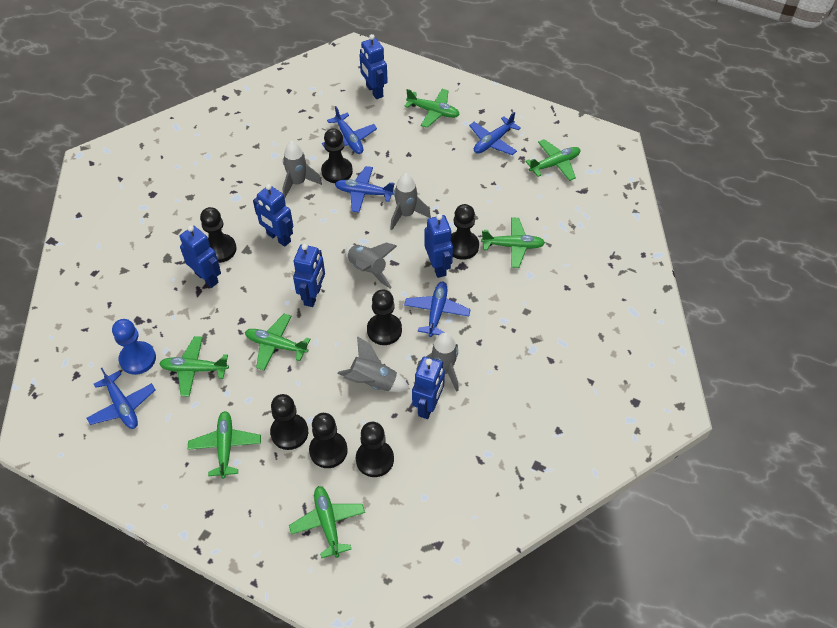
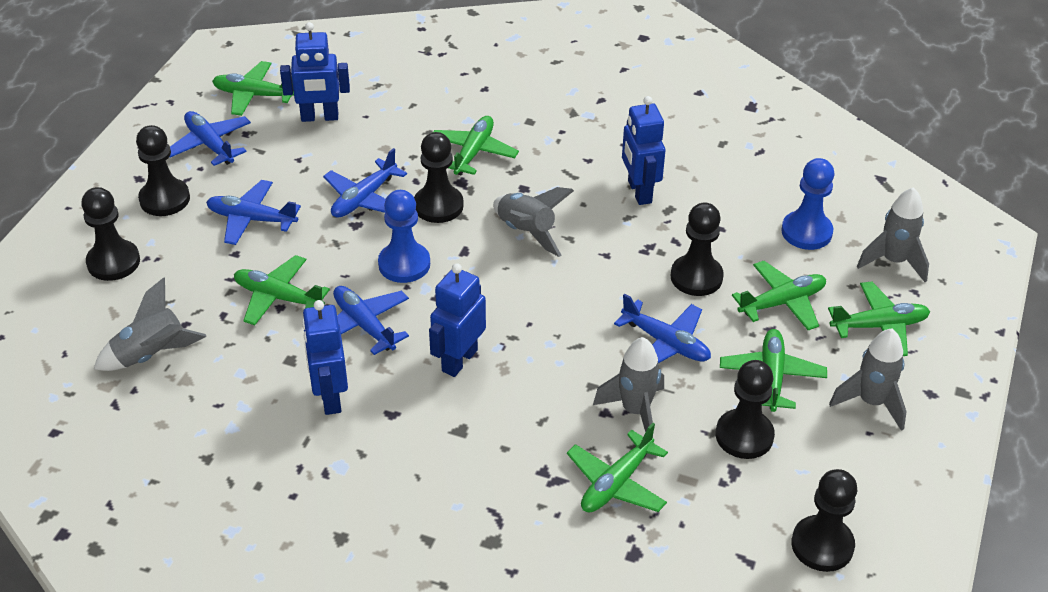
black pawn: [200,207,237,263] [270,394,308,450] [309,413,348,468] [321,128,353,183] [356,422,394,477] [367,290,402,345] [451,204,479,260] = 7 -> [81,187,140,281] [136,125,190,216] [414,132,464,223] [671,203,724,296] [716,360,775,459] [791,469,857,572] = 6
blue pawn: [112,319,156,375] = 1 -> [378,190,430,283] [781,158,834,250] = 2
blue robot: [180,225,221,288] [253,184,293,247] [293,244,325,307] [360,34,388,99] [412,357,445,419] [424,214,453,278] = 6 -> [280,22,350,122] [302,300,348,415] [429,263,486,377] [622,96,666,205] = 4

